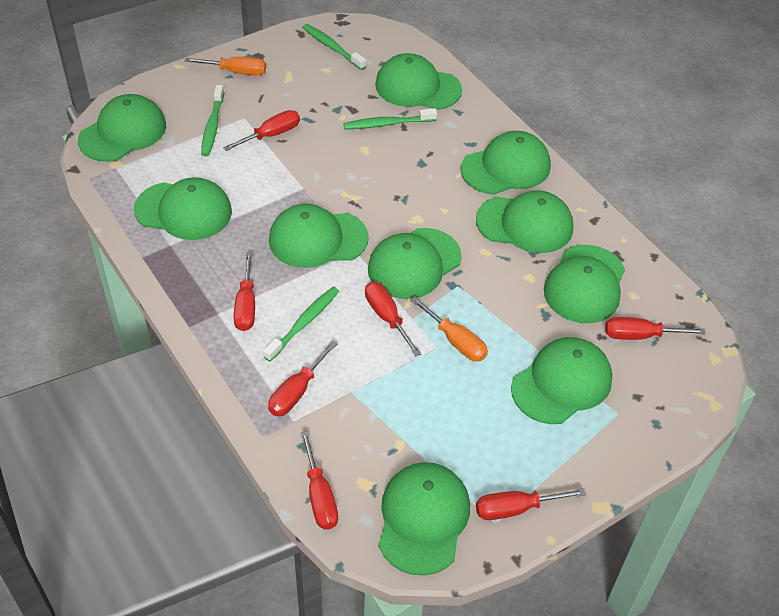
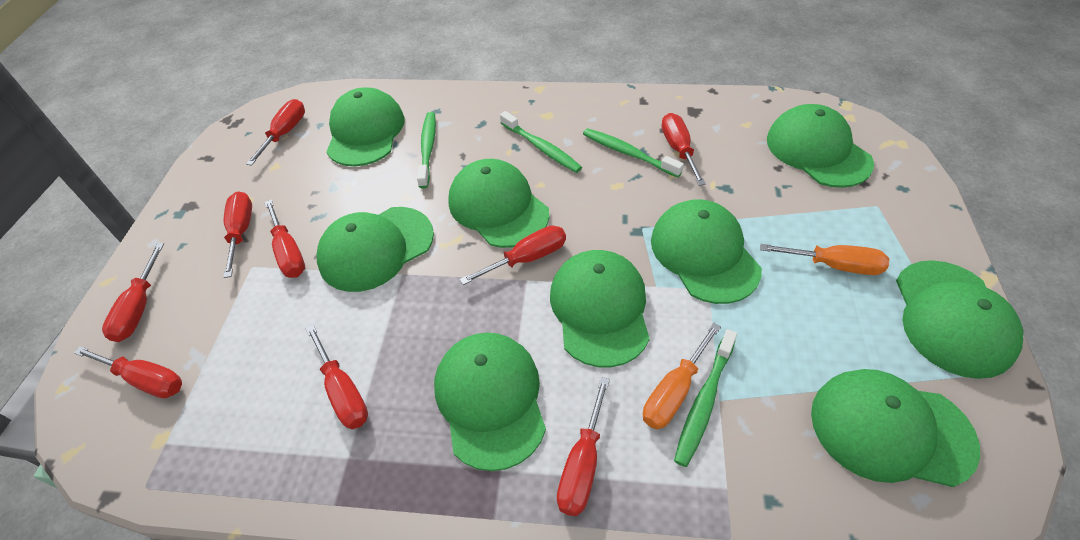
green cap: [78,94,166,162] [134,177,232,240] [269,204,369,268] [368,228,462,299] [375,53,462,110] [379,462,470,576] [461,131,551,195] [476,190,573,253] [511,337,612,424] [544,245,625,323] = 10 -> [317,207,434,292] [327,87,405,166] [434,333,546,471] [448,159,549,248] [550,250,650,368] [651,199,762,304] [767,104,874,188] [811,369,980,487] [896,260,1023,379] = 9
red screwdriver: [223,110,300,151] [234,252,255,331] [268,340,338,416] [300,431,338,530] [365,282,421,356] [476,488,586,520] [605,317,706,340] = 7 -> [74,346,182,398] [102,243,164,342] [223,191,252,278] [246,99,305,166] [265,200,305,278] [305,325,368,429] [460,225,566,285] [557,377,610,516] [662,113,706,186] = 9

